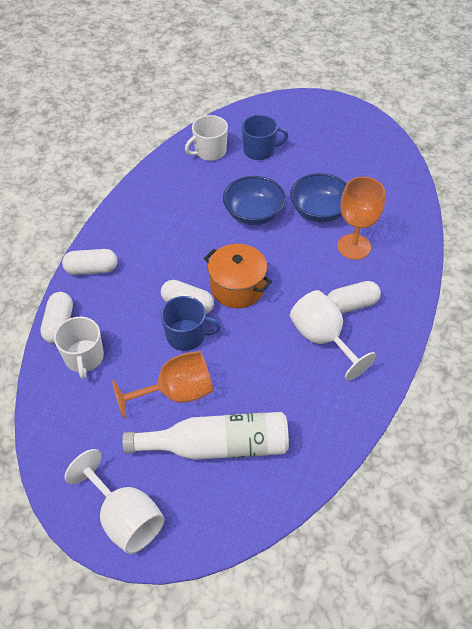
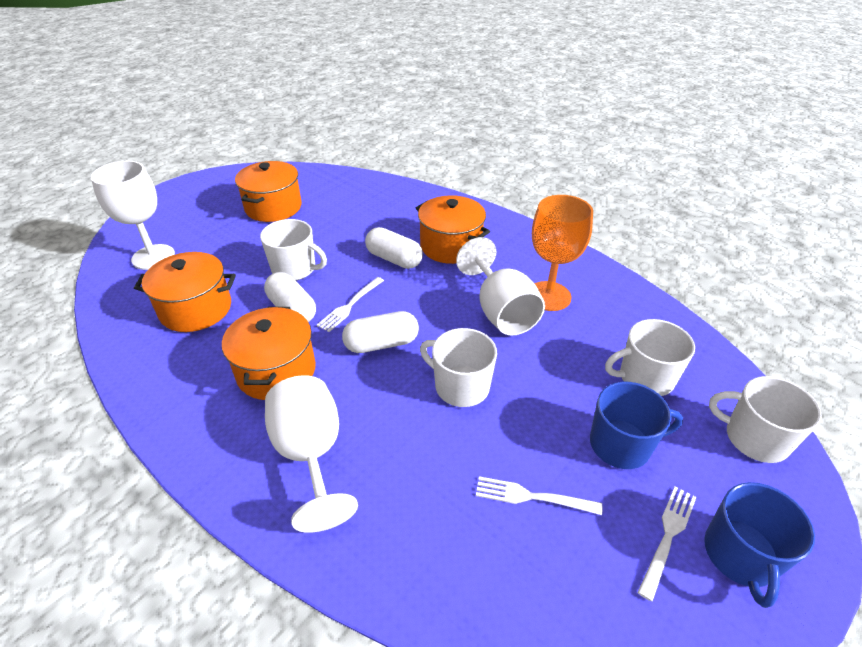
blue bowl: [223,176,286,225] [290,173,347,223] = 2 -> none = 0
orange goblet: [112,351,213,419] [337,177,385,260] = 2 -> [532,195,593,311] = 1
orange pot: [204,244,272,308] = 1 -> [134,252,236,332] [222,307,316,400] [235,161,302,222] [416,195,490,264] = 4
white bottle: [122,412,289,460] = 1 -> none = 0
white capsule: [41,292,73,344] [62,249,118,275] [161,280,214,314] [327,281,381,314] = 4 -> [264,272,316,322] [342,311,419,353] [365,227,423,269] = 3
white fork: none = 0 -> [317,277,384,332] [476,476,602,515] [637,487,696,601] = 3
white goblet: [65,449,165,554] [290,290,376,381] = 2 -> [91,161,175,270] [265,375,358,533] [456,237,545,336] = 3
white mug: [54,317,104,379] [185,115,228,161] = 2 -> [260,219,327,281] [420,328,497,407] [605,319,695,396] [709,376,822,463] = 4

